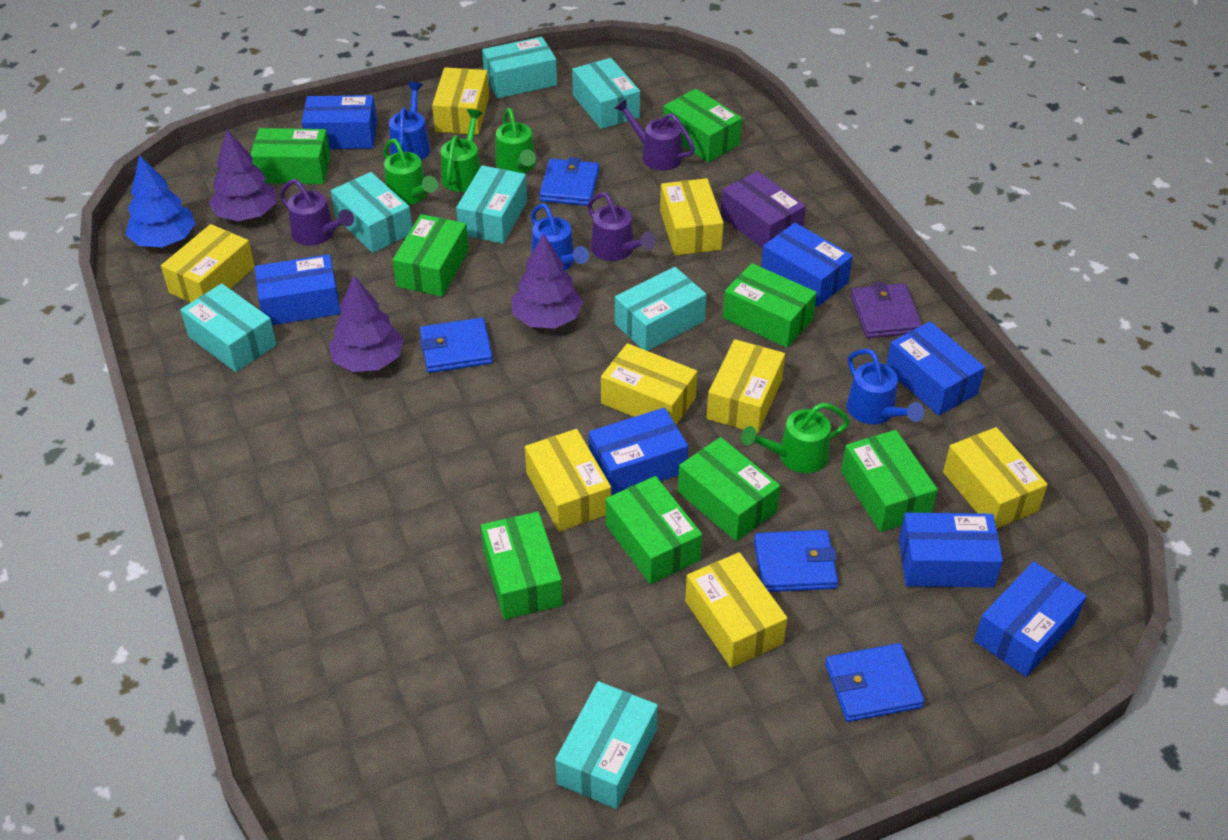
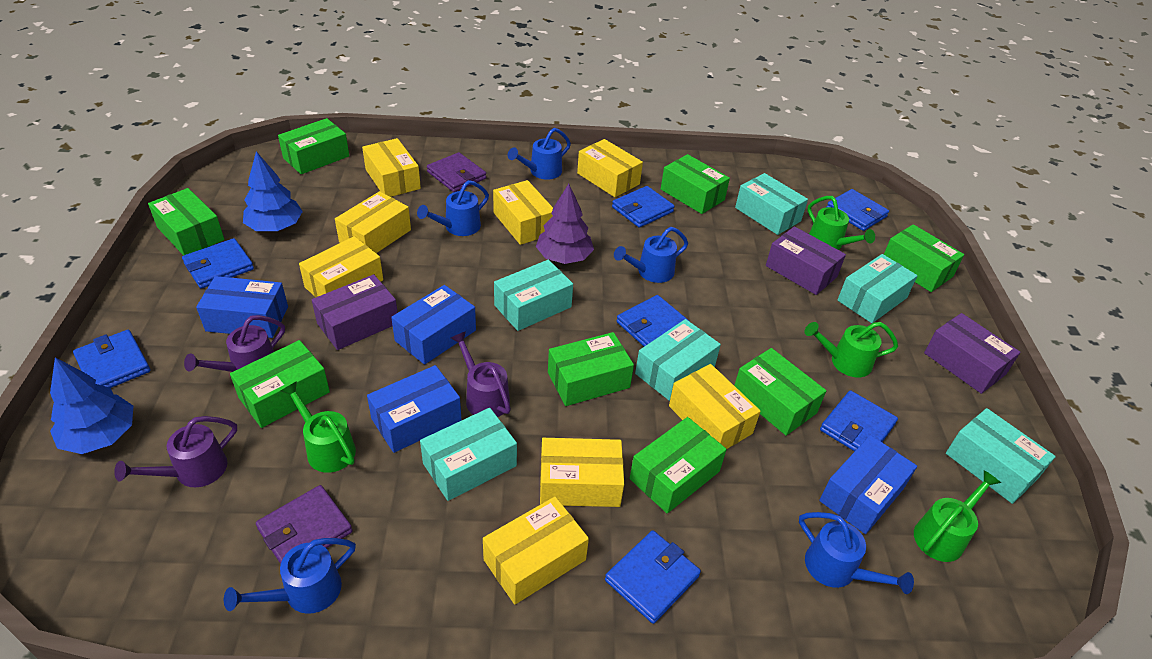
blue box: [255,254,341,325] [302,95,377,149] [589,408,688,496] [761,223,853,307] [886,321,985,416] [899,513,1003,588] [974,561,1087,677] = 7 -> [196,276,288,338] [367,365,461,453] [391,285,476,365] [819,435,917,534] = 4
blue tree: [126,155,196,247] = 1 -> [50,357,133,454] [243,151,303,231] = 2
blue wallet: [420,318,493,373] [539,157,599,206] [754,530,838,592] [825,643,924,722] = 4 -> [73,330,151,388] [182,238,254,289] [605,530,701,624] [612,186,675,228] [617,295,690,347] [820,390,898,451] [827,189,889,231] = 7
blue watering can: [389,82,430,160] [531,203,589,271] [847,349,924,424] = 3 -> [224,538,356,614] [417,180,489,236] [508,128,571,180] [614,227,688,283] [799,512,914,594] = 5
purple box: [721,171,806,248] = 1 -> [312,274,398,350] [766,226,846,295] [924,313,1020,394] = 3
purple tree: [209,130,276,221] [329,275,404,372] [511,233,583,329] = 3 -> [536,184,594,264] = 1
purple wallet: [851,282,922,338] = 1 -> [256,485,353,564] [427,152,486,192] = 2
turquoise box: [180,283,277,372] [331,172,412,253] [456,165,527,244] [482,37,557,99] [555,681,658,809] [572,58,640,129] [615,267,707,351] = 7 -> [420,408,517,501] [494,260,573,331] [635,319,721,401] [735,173,808,235] [838,254,918,323] [946,408,1056,504] = 6

